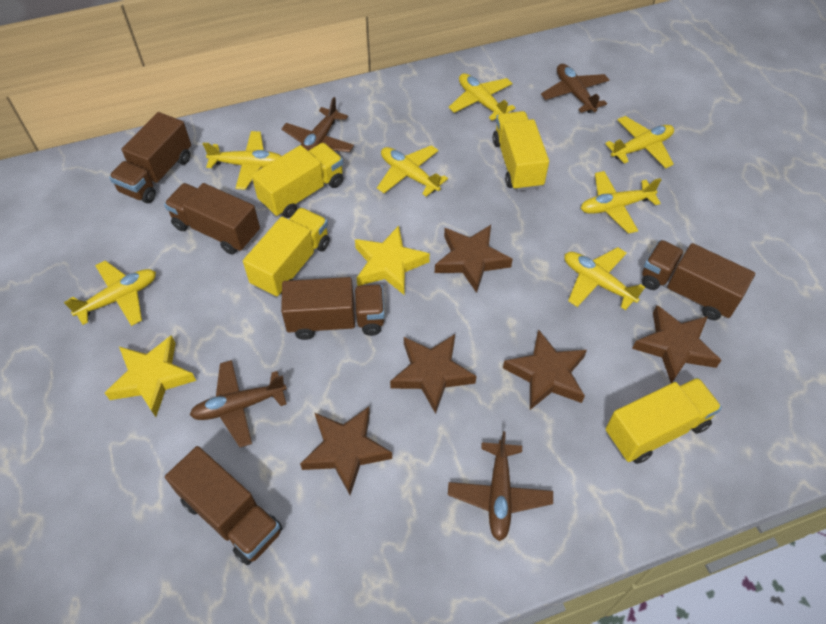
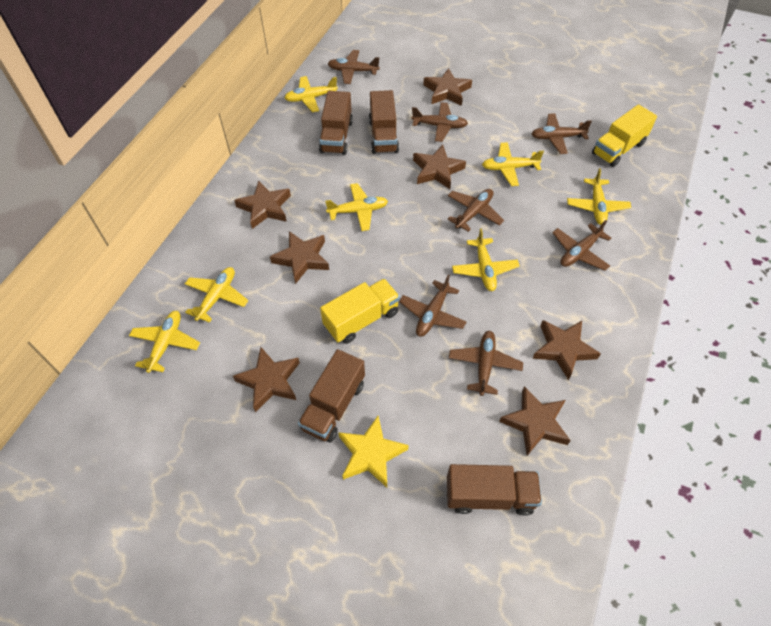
brown plane: [190,360,287,447] [281,97,354,152] [448,431,553,541] [541,64,609,113] = 4 -> [328,50,380,84] [399,274,467,337] [411,102,468,142] [447,189,504,232] [449,331,523,396] [532,113,592,154] [552,220,611,271] = 7
brown star: [300,407,392,495] [390,334,476,414] [435,225,513,293] [503,329,587,410] [632,305,722,383] = 5 -> [233,347,300,412] [234,180,291,229] [270,231,329,284] [413,145,466,189] [423,68,472,106] [499,386,571,456] [532,320,601,380] = 7
brown truck: [109,112,191,203] [164,183,260,254] [165,446,283,565] [281,277,385,340] [642,240,755,320] = 5 -> [298,349,365,442] [319,91,353,155] [369,90,399,154] [447,464,542,516] = 4
yellow star: [105,335,196,417] [355,226,430,295] = 2 -> [338,416,409,487] = 1
yellow truck: [243,207,330,297] [252,143,343,218] [493,111,549,191] [606,377,722,464] = 4 -> [320,279,400,344] [592,104,657,167] = 2

